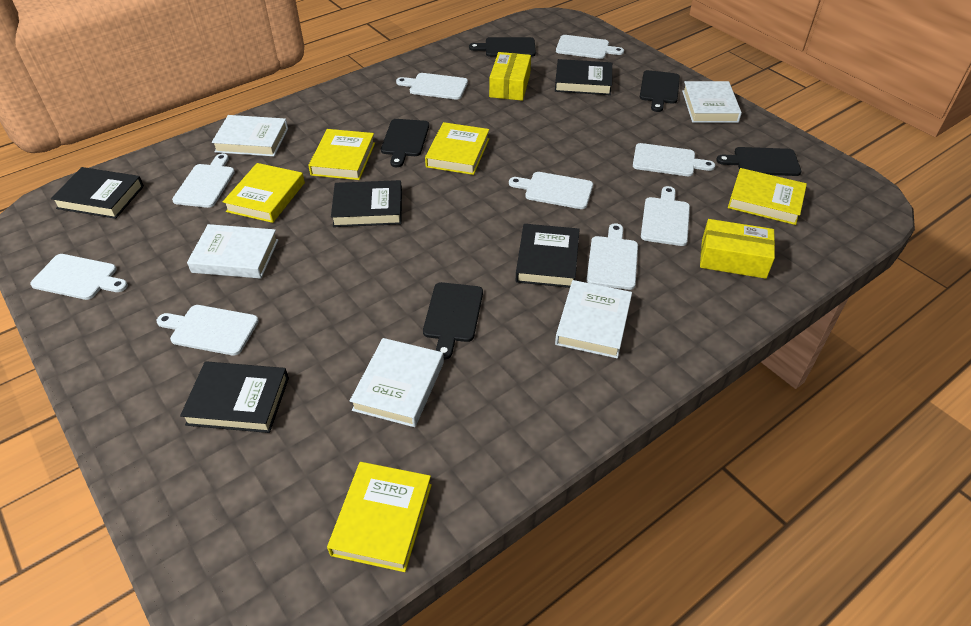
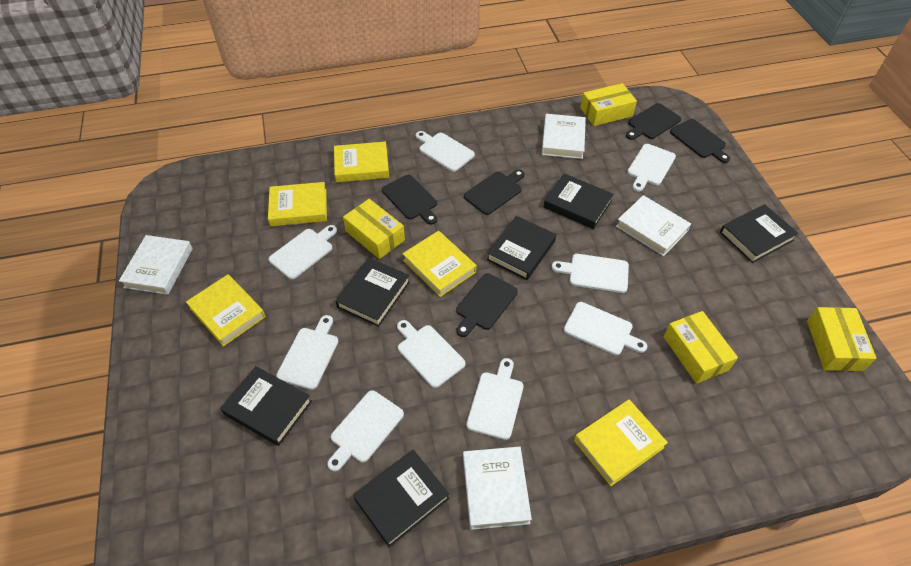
black book: [51,167,144,219] [180,361,289,433] [331,180,402,227] [516,224,580,288] [555,59,612,95] = 5 -> [220,366,312,446] [336,258,410,327] [353,450,449,547] [487,216,556,280] [544,173,614,229] [720,204,799,263] = 6
white book: [187,224,278,278] [212,115,288,156] [350,338,444,427] [555,280,632,359] [682,81,742,123] = 5 -> [119,235,193,295] [463,447,532,530] [541,114,586,159] [616,195,691,256] = 4
yellow box: [489,52,531,101] [700,219,775,279] = 2 -> [343,199,405,259] [580,83,637,126] [663,311,738,384] [807,307,876,371] = 4

